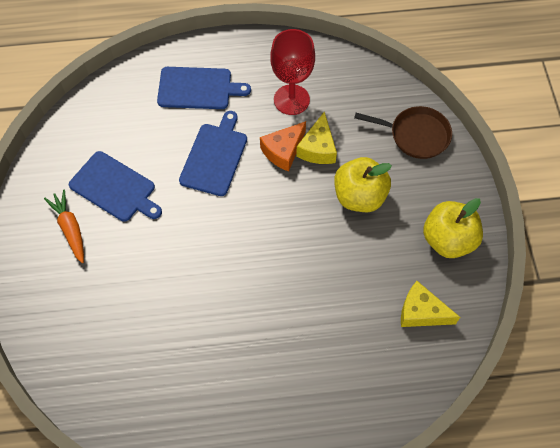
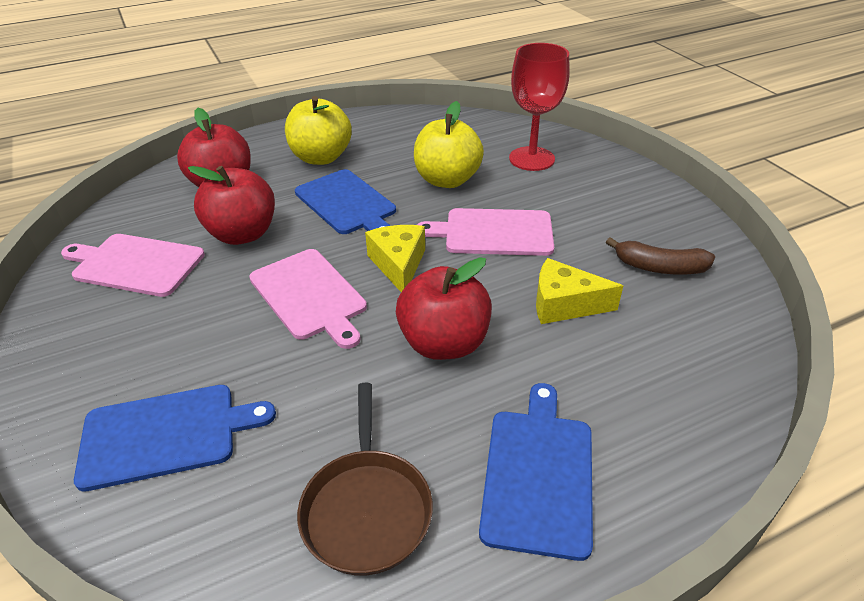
brown banana: none = 0 -> [606,237,715,275] = 1
orange carrot: [44,189,84,263] = 1 -> none = 0
orange cheese: [260,121,306,172] = 1 -> none = 0
pink cutting board: none = 0 -> [61,234,205,297] [249,249,367,349] [417,208,554,256] = 3
red apple: none = 0 -> [177,108,251,187] [188,166,275,245] [396,257,492,360] = 3

